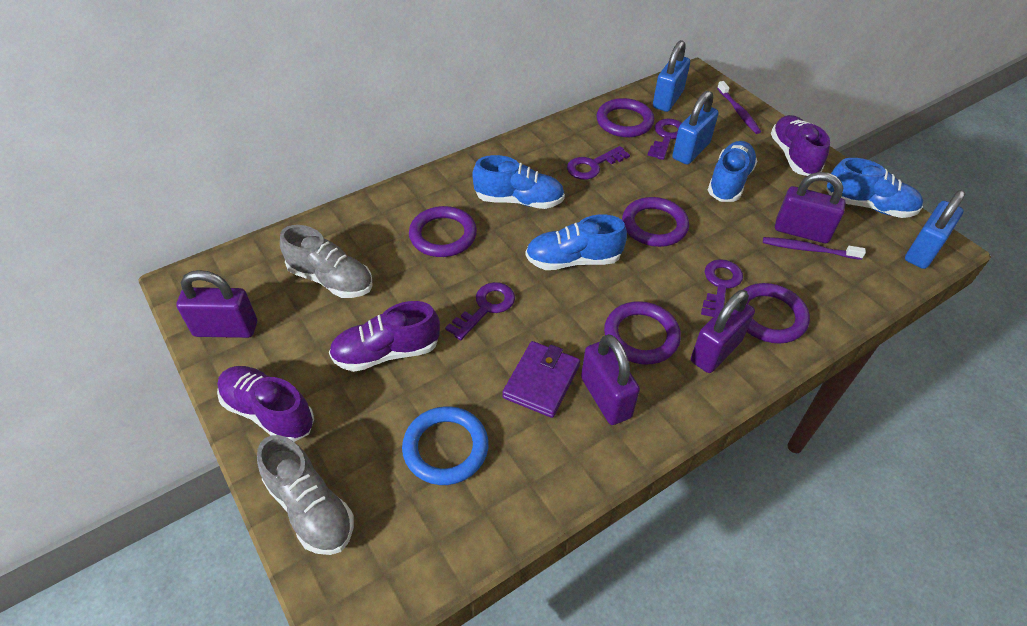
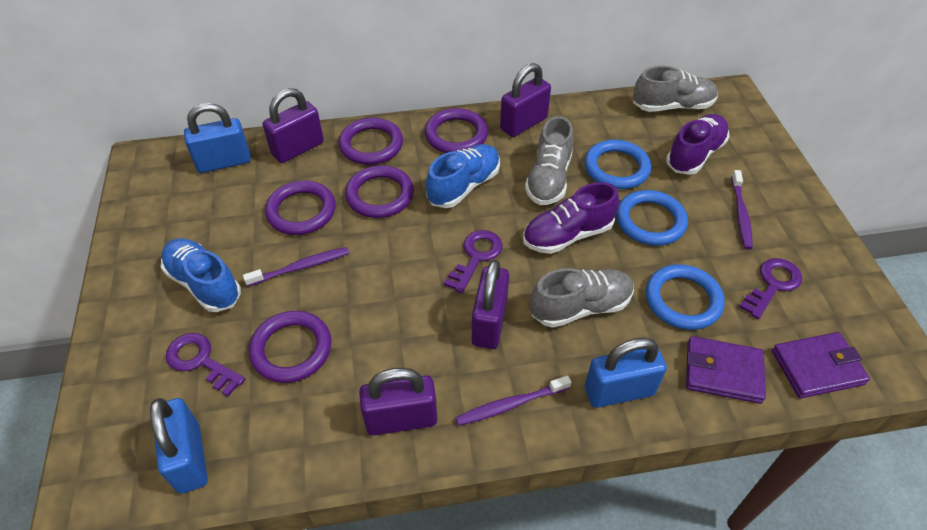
blue ring: [402,406,489,485] = 1 -> [584,140,651,189] [616,190,688,246] [646,264,725,330] = 3
blue shoe: [472,155,565,209] [525,215,627,270] [708,141,757,202] [826,158,923,218] = 4 -> [161,238,241,312] [426,144,500,208] = 2
grey shoe: [257,435,354,555] [280,225,373,298] = 2 -> [525,116,574,205] [530,268,634,328] [633,66,718,112] = 3
purple key: [445,282,515,340] [567,146,630,180] [647,119,682,160] [701,259,743,317] = 4 -> [166,333,245,397] [444,230,502,293] [739,258,802,319] = 3
purple shoe: [217,366,314,442] [329,301,440,372] [771,115,830,176] = 3 -> [523,182,619,254] [666,114,729,175] = 2
purple toothbrush: [717,81,761,134] [763,237,866,260] = 2 -> [243,247,349,287] [455,375,571,426] [731,170,753,250] = 3
purple wallet: [502,341,580,418] = 1 -> [686,336,766,404] [772,332,870,398] = 2

